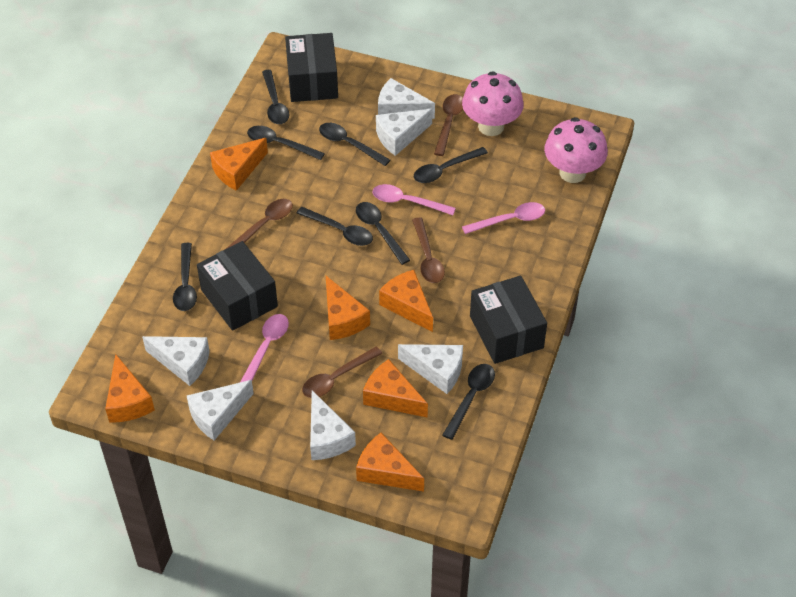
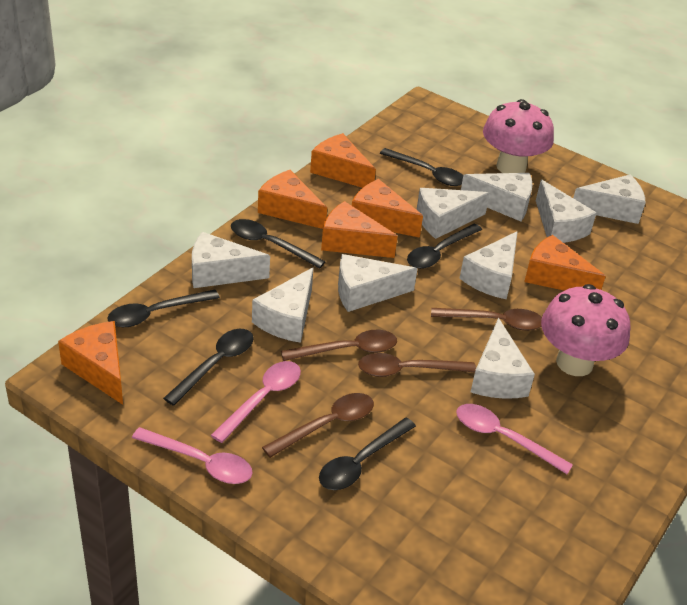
black box: [197,241,278,331] [285,33,338,102] [470,276,547,364] = 3 -> none = 0
black spoon: [173,243,197,311] [247,126,325,160] [262,70,289,124] [297,207,373,246] [319,123,390,166] [356,202,410,265] [414,147,488,183] [443,364,495,440] = 8 -> [107,289,220,327] [163,329,254,406] [231,219,326,269] [319,418,416,490] [380,148,463,186] [407,224,482,269] = 6
white cheese: [142,336,210,386] [187,380,254,441] [310,390,356,460] [376,109,433,156] [378,78,435,119] [398,344,463,394] = 6 -> [192,232,270,288] [252,267,314,343] [338,254,418,312] [417,188,490,239] [459,231,518,299] [461,173,533,221] [471,318,535,399] [536,180,596,243] [573,175,646,224] = 9

